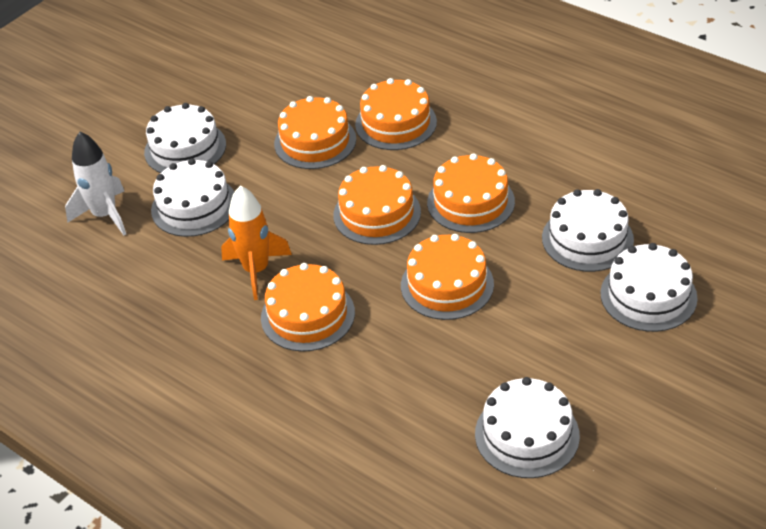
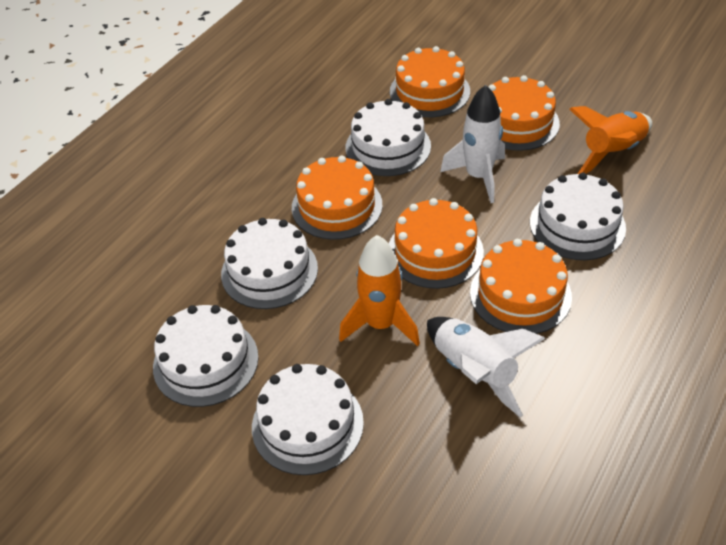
orange cake: [261,263,355,352] [274,96,356,169] [333,165,421,245] [355,78,437,150] [401,234,494,320] [427,153,515,233] = 6 -> [292,156,382,240] [389,198,484,289] [390,46,470,117] [470,239,572,334] [489,75,560,151] = 5
orange rocket: [221,186,292,300] = 1 -> [339,235,420,346] [569,106,652,174] = 2
white rocket: [65,132,126,235] = 1 -> [427,317,546,417] [440,85,505,203] = 2

